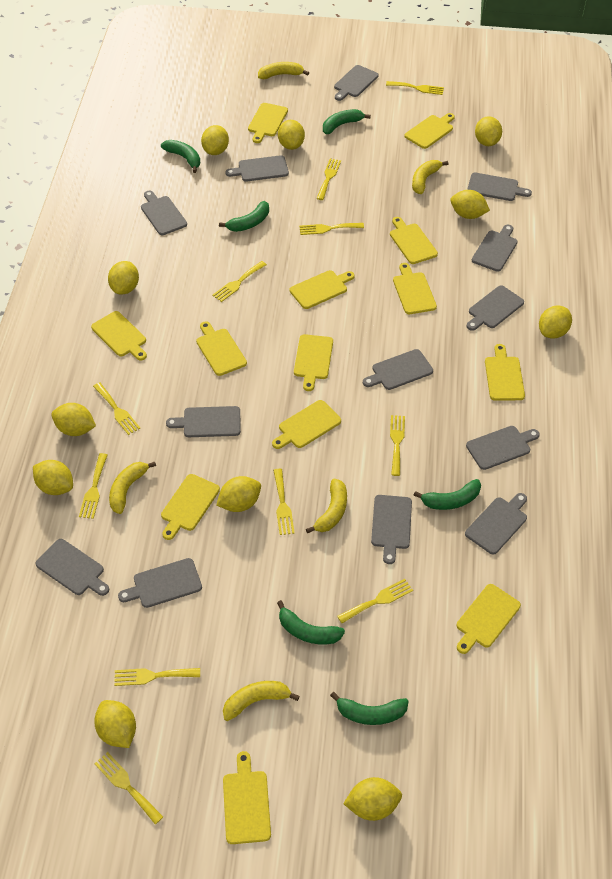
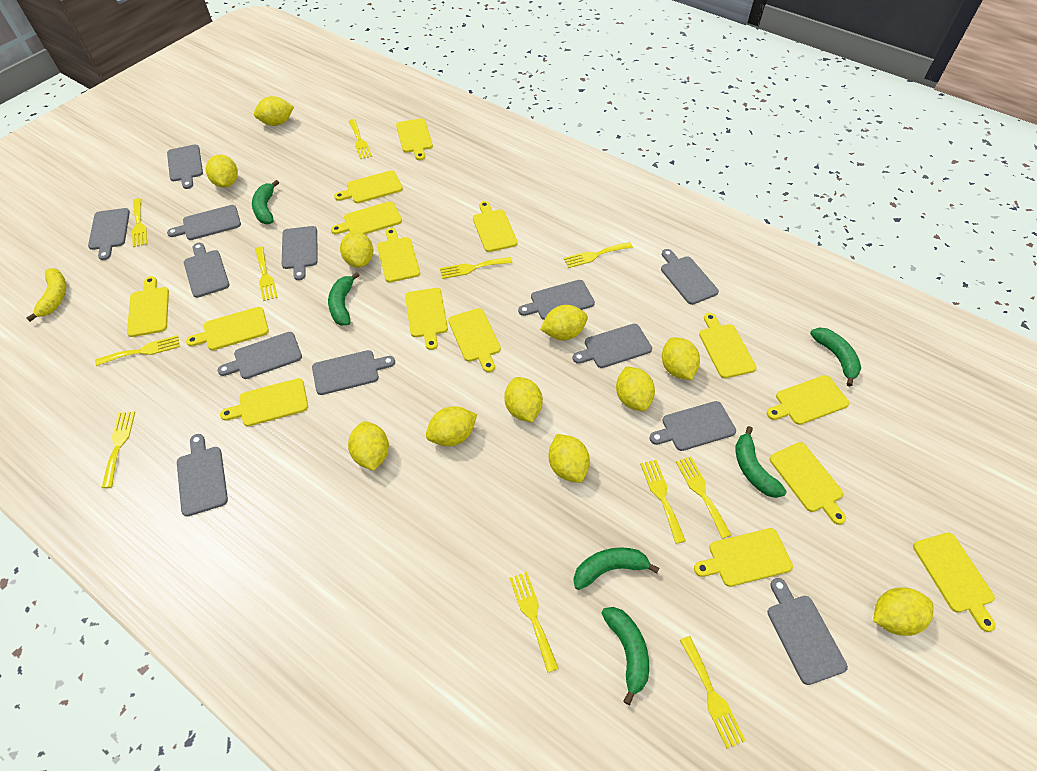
yellow banana: [109,462,156,514] [223,681,300,721] [258,62,309,79] [306,479,347,533] [412,160,448,194] = 5 -> [26,268,66,322] = 1
yellow cutting board: [91,311,147,361] [161,474,220,540] [196,321,247,376] [223,751,271,844] [248,103,288,143] [272,400,341,449] [290,270,355,309] [294,334,333,391] [390,217,438,264] [393,263,437,314] [404,113,455,149] [456,584,521,654] [485,344,525,401] = 13 -> [127,276,169,337] [186,307,269,350] [220,378,308,426] [331,201,402,234] [334,170,403,203] [377,228,420,282] [396,118,433,160] [405,288,448,350] [448,308,501,372] [473,201,518,252] [694,528,793,587] [699,313,757,378] [767,375,849,425] [769,442,846,525] [913,533,996,632] = 15

